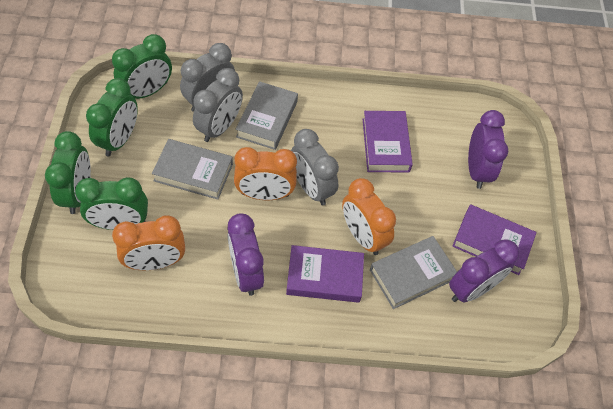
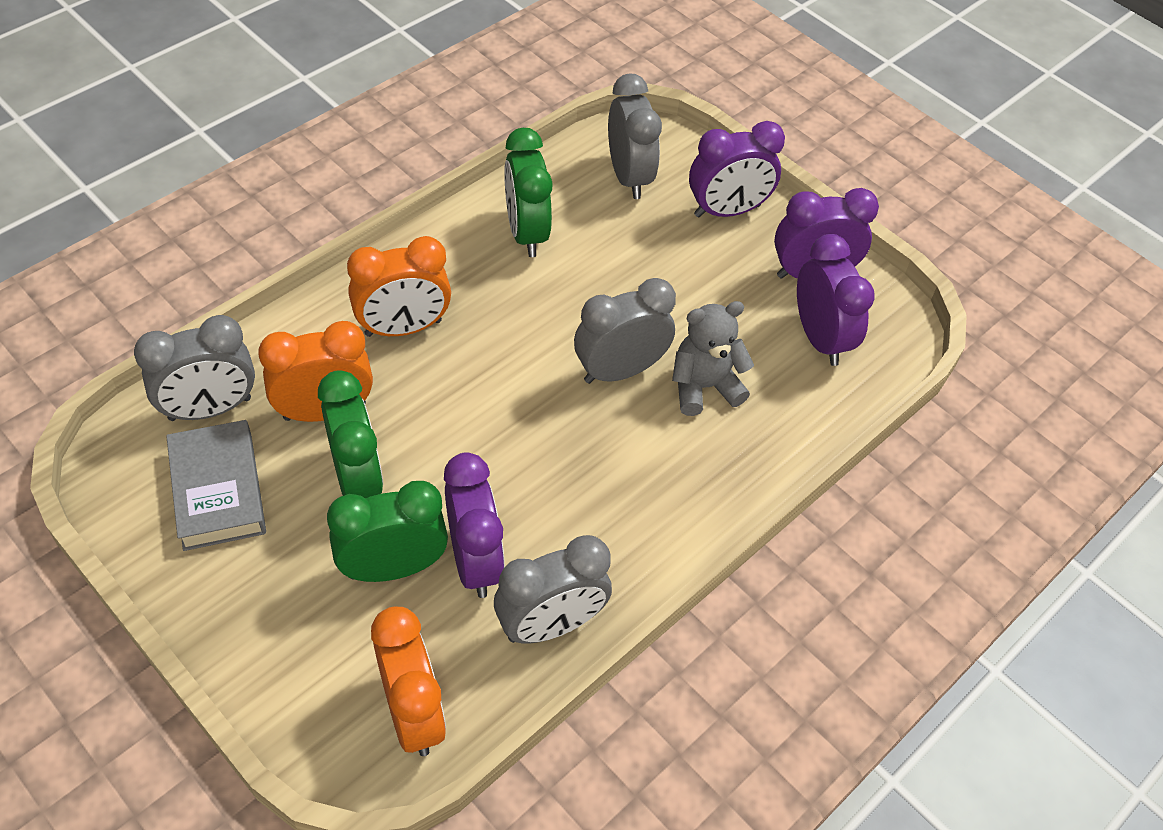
green clock: [45,131,91,214] [75,177,148,230] [86,78,138,157] [112,34,172,99] = 4 -> [318,370,383,498] [327,481,448,582] [504,128,553,257] = 3
grey book: [152,139,233,200] [236,81,298,150] [370,236,457,309] = 3 -> [166,420,266,551] = 1
grey clock: [180,43,235,112] [193,68,243,142] [291,129,339,205] = 3 -> [134,315,255,421] [494,535,612,644] [574,278,676,384] [608,73,662,199] = 4
grey teddy bear: none = 0 -> [672,301,754,416] = 1
purple book: [286,245,364,303] [363,111,413,172] [452,204,537,275] = 3 -> none = 0
purple clock: [227,213,264,296] [449,239,519,302] [468,110,508,189] = 3 -> [444,452,505,598] [689,121,785,217] [774,188,879,279] [797,234,875,366] = 4

